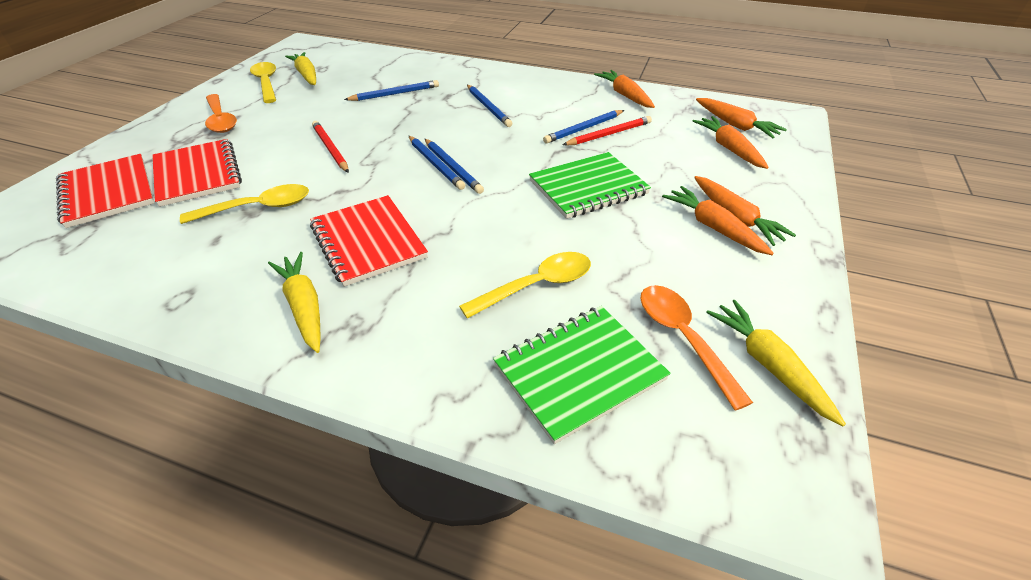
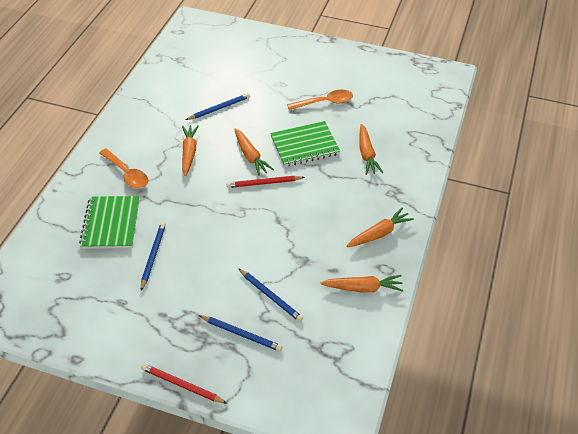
blue pencil: [344,80,439,101] [409,136,465,190] [425,139,484,194] [467,85,513,127] [543,110,624,143] = 5 -> [141,222,166,291] [186,93,250,120] [199,315,282,352] [238,268,303,322] = 4
red notebook: [56,154,154,228] [152,139,242,207] [310,195,428,287] = 3 -> none = 0
yellow carrot: [268,252,321,353] [285,52,316,85] [706,300,846,426] = 3 -> none = 0
yellow spoon: [180,184,309,224] [250,62,276,103] [459,252,591,319] = 3 -> none = 0

